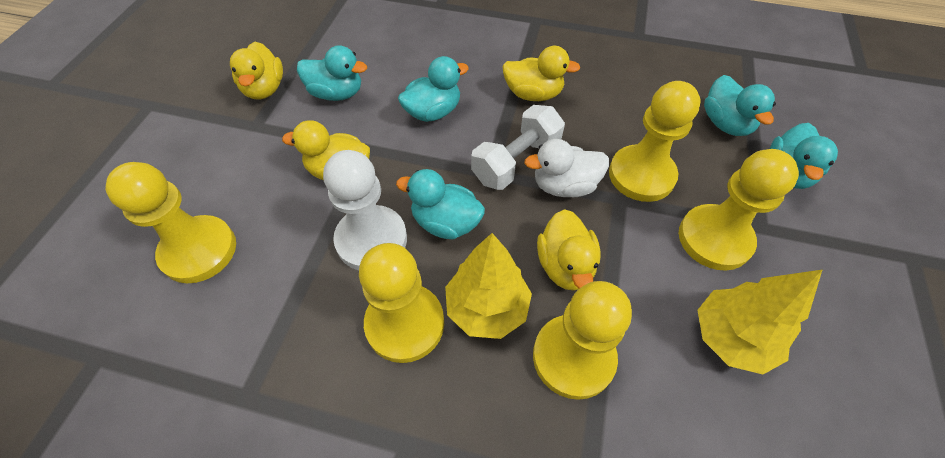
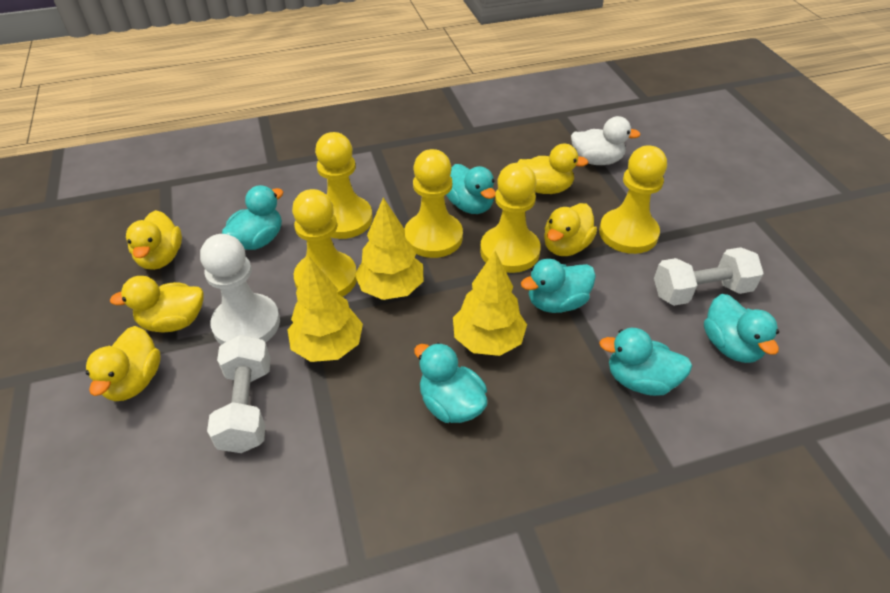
turquoise duck: [297,45,367,101] [396,169,485,239] [398,56,469,122] [704,75,776,136] [770,123,838,189] = 5 -> [222,185,283,250] [414,343,488,423] [446,164,496,214] [521,259,596,313] [599,328,692,396] [704,294,779,363] = 6
white dumbbell: [471,105,565,190] = 1 -> [207,335,271,453] [654,247,764,306] = 2
yellow duck: [230,42,283,100] [282,120,370,180] [502,46,580,101] [537,209,601,291] = 4 -> [86,326,161,402] [110,276,204,333] [126,210,182,270] [517,144,588,194] [544,203,597,256] = 5
yellow tree: [445,233,532,339] [698,269,823,375] = 2 -> [288,256,363,362] [355,198,423,300] [453,251,527,356] = 3

